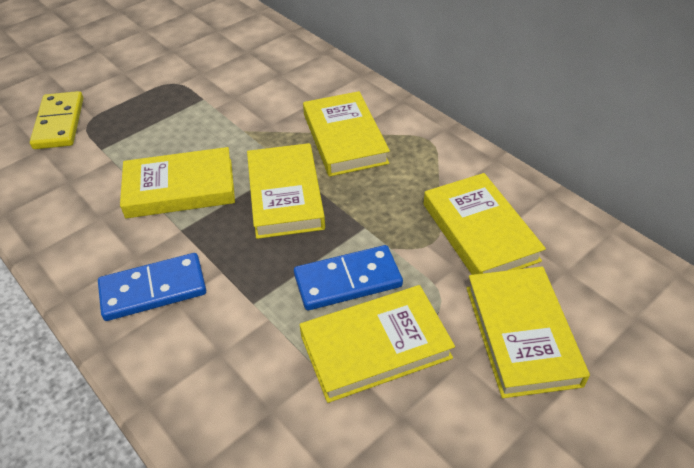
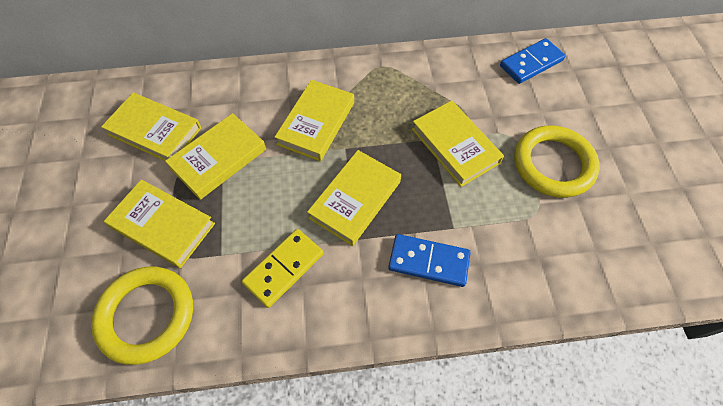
yellow ring: none = 0 -> [91,267,193,365] [514,125,600,198] = 2

